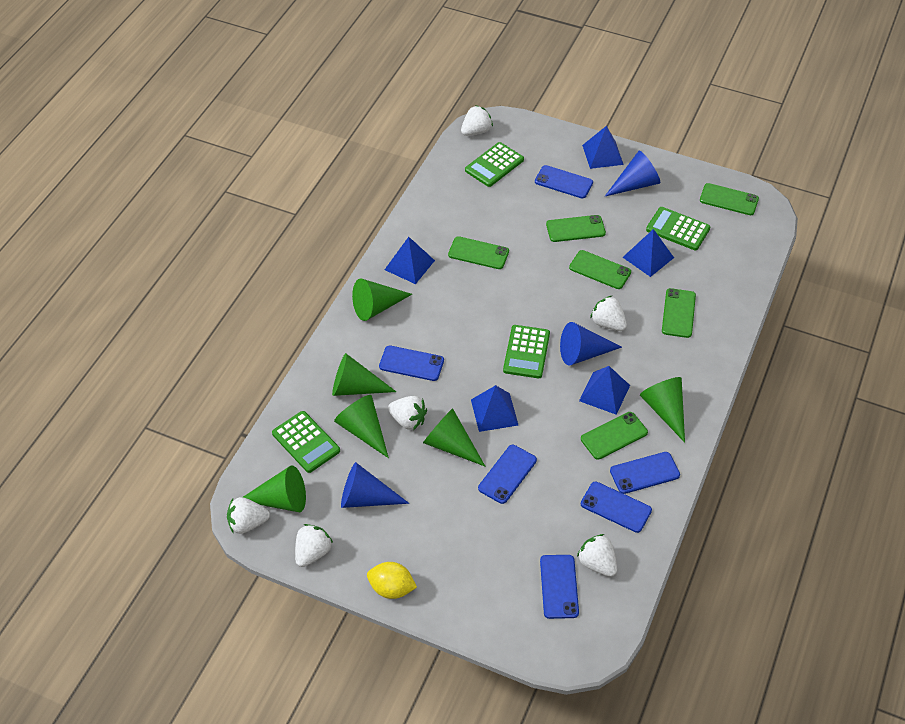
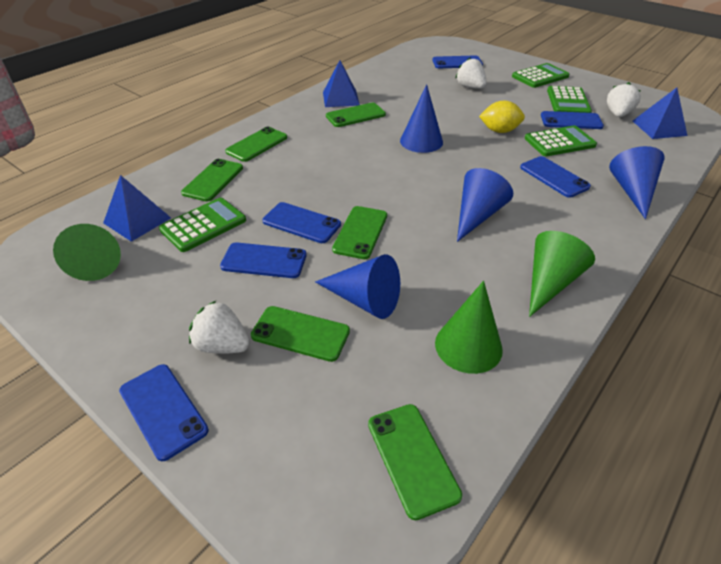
blue cone: [341,462,409,508] [560,322,622,366] [605,151,660,196] = 3 -> [315,254,400,319] [400,84,443,153] [457,168,513,242] [609,146,664,219] = 4
blue pyramid: [385,237,435,284] [471,385,518,432] [579,366,630,415] [582,126,624,169] [623,229,674,277] = 5 -> [103,175,171,242] [323,60,360,107] [633,88,687,139] = 3
green cone: [243,465,306,512] [332,353,396,396] [334,395,389,458] [352,278,412,321] [423,408,485,466] [640,377,685,443] = 6 -> [53,224,121,281] [435,281,503,374] [529,231,595,317] = 3
white strawberry: [227,497,270,534] [295,524,333,567] [388,396,427,430] [461,105,493,136] [577,534,617,577] [590,296,627,331] = 6 -> [189,301,250,354] [456,57,487,89] [607,82,641,117] = 3

